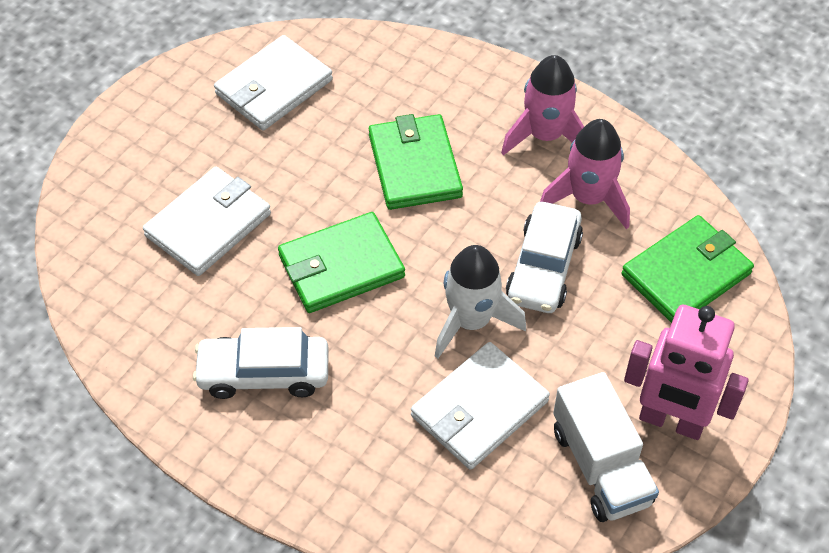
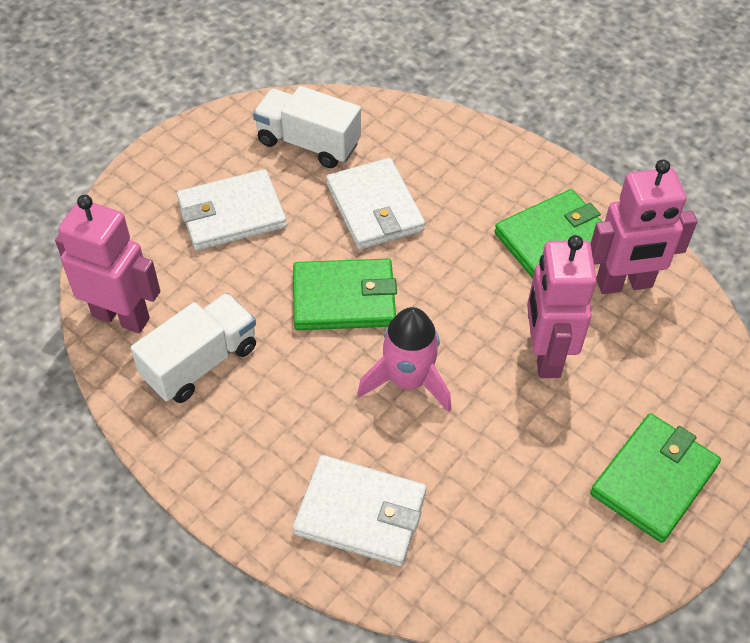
pink robot: [624,305,749,440] = 1 -> [55,195,160,333] [527,235,597,378] [591,159,697,294] = 3
pink rocket: [501,55,584,155] [540,119,630,229] = 2 -> [357,307,451,412] = 1
white car: [193,327,329,399] [506,202,583,313] = 2 -> none = 0
white rocket: [435,245,526,358] = 1 -> none = 0
white truck: [553,372,659,522] = 1 -> [131,293,256,403] [253,86,361,168] = 2

